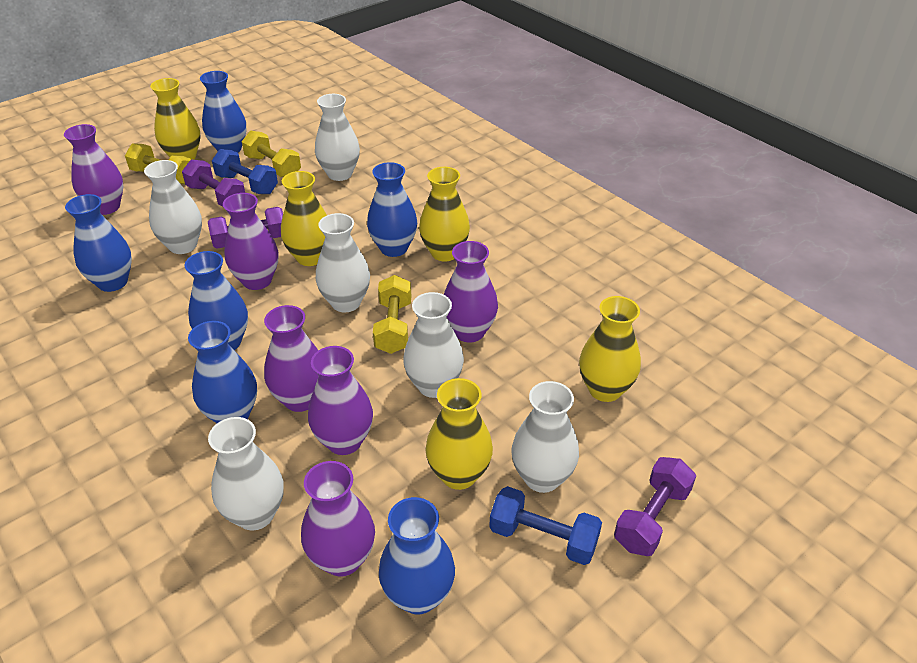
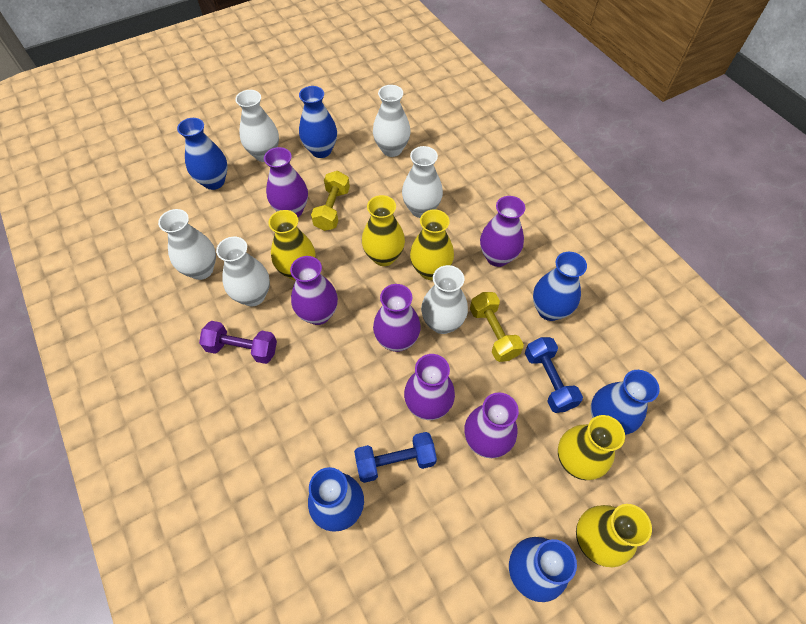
purple dumbbell: [182,160,245,207] [208,207,283,249] [614,457,696,556] = 3 -> [199,321,277,364] = 1
yellow dumbbell: [125,143,191,184] [242,131,301,177] [373,275,411,354] = 3 -> [311,171,350,231] [470,292,524,362] = 2

